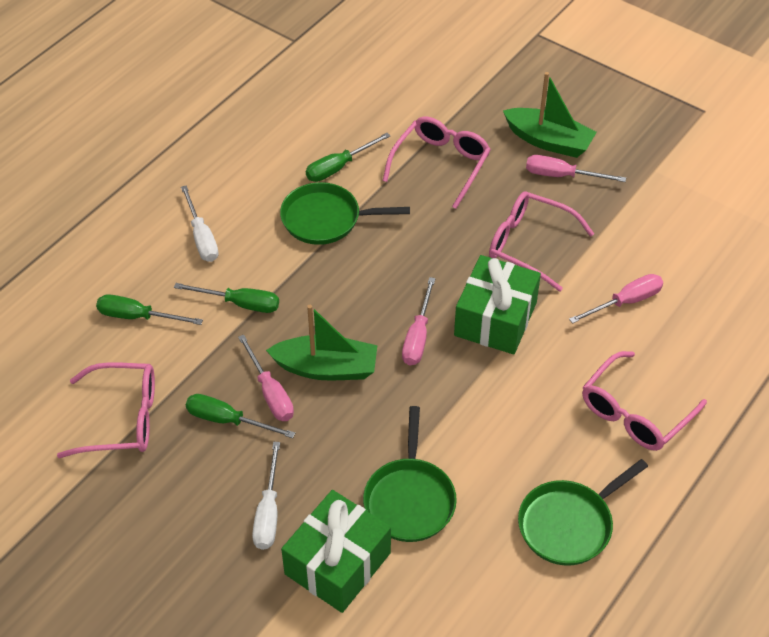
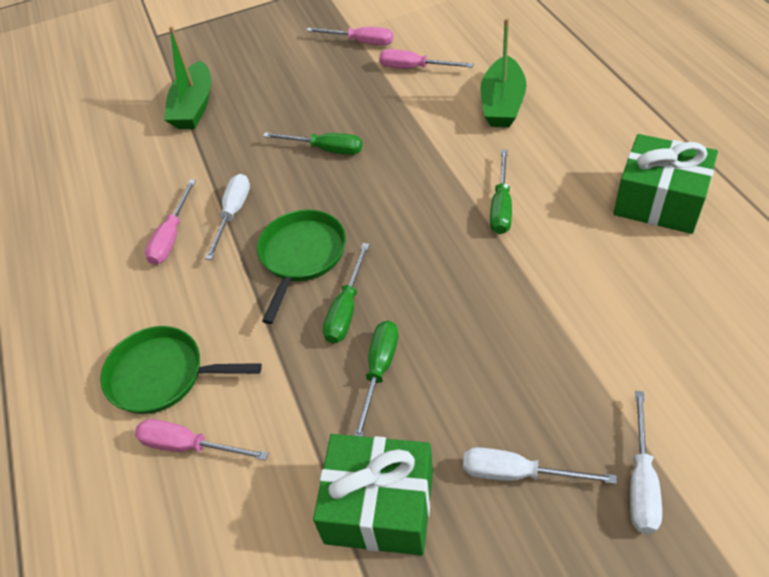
green pan: [280,182,410,245] [363,406,457,542] [518,459,648,566] = 3 -> [100,326,262,414] [257,209,346,324] = 2
pink glasses: [57,362,155,458] [383,117,491,209] [489,191,594,291] [582,351,707,451] = 4 -> none = 0
white screwdriver: [181,185,219,262] [252,442,280,550] = 2 -> [205,174,250,260] [463,447,617,484] [630,391,662,534] = 3

